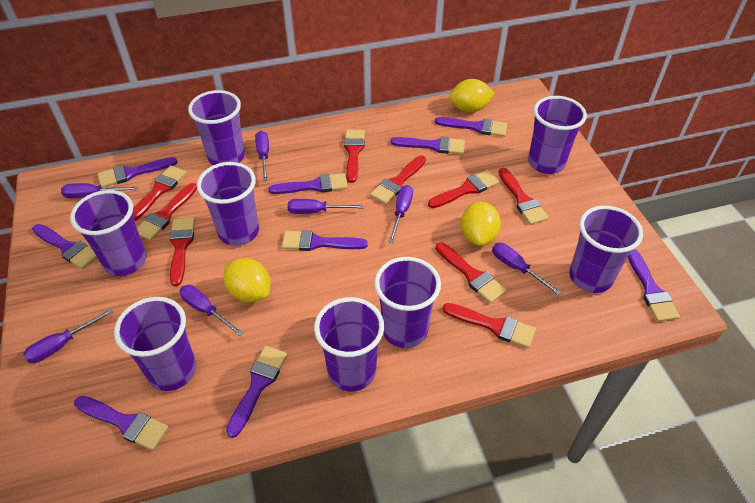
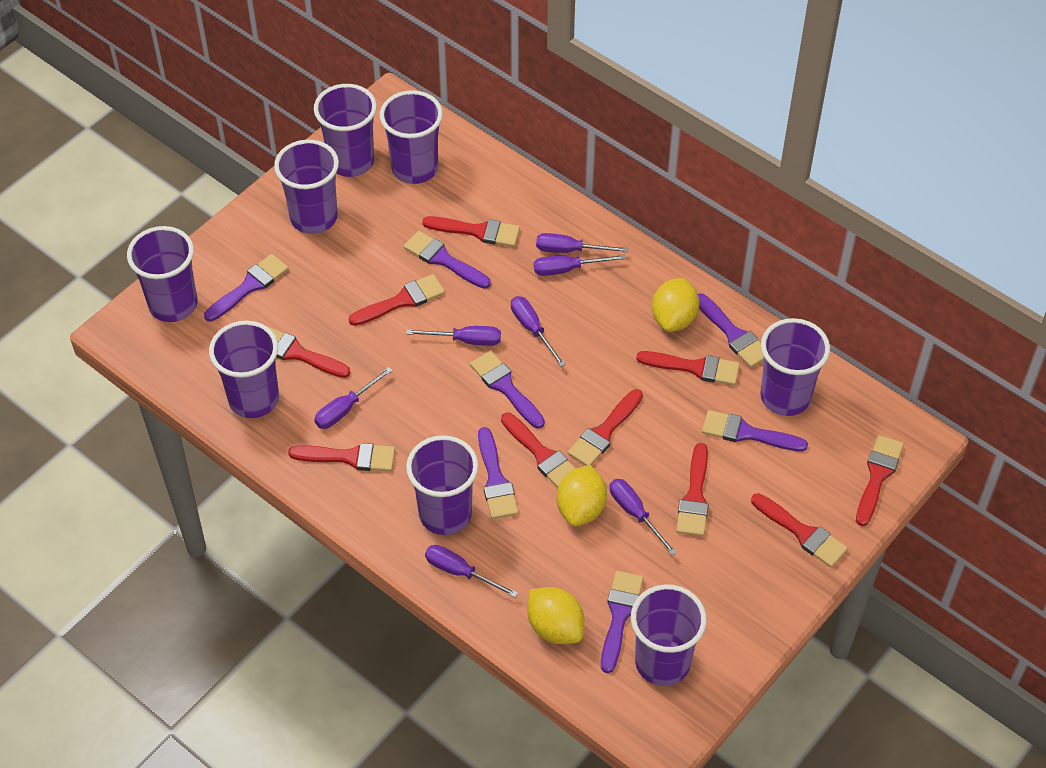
purple brush: [32,224,97,269] [74,396,169,451] [98,157,178,187] [226,346,288,438] [268,173,348,194] [282,230,368,251] [391,137,465,154] [435,117,507,137] [628,249,680,322] = 9 -> [204,254,289,322] [404,231,491,289] [470,351,545,429] [478,427,519,519] [601,571,644,673] [698,294,764,368] [702,410,808,452] = 7
red brush: [133,165,187,221] [137,183,197,240] [169,218,195,286] [344,129,365,183] [370,156,426,204] [428,170,499,208] [435,242,507,303] [443,303,536,348] [498,168,549,225] = 9 -> [268,327,350,378] [288,443,395,471] [349,274,445,326] [422,216,520,247] [501,413,576,488] [568,389,643,466] [636,351,740,385] [676,443,709,536] [751,493,848,567] [856,435,904,526] = 10

